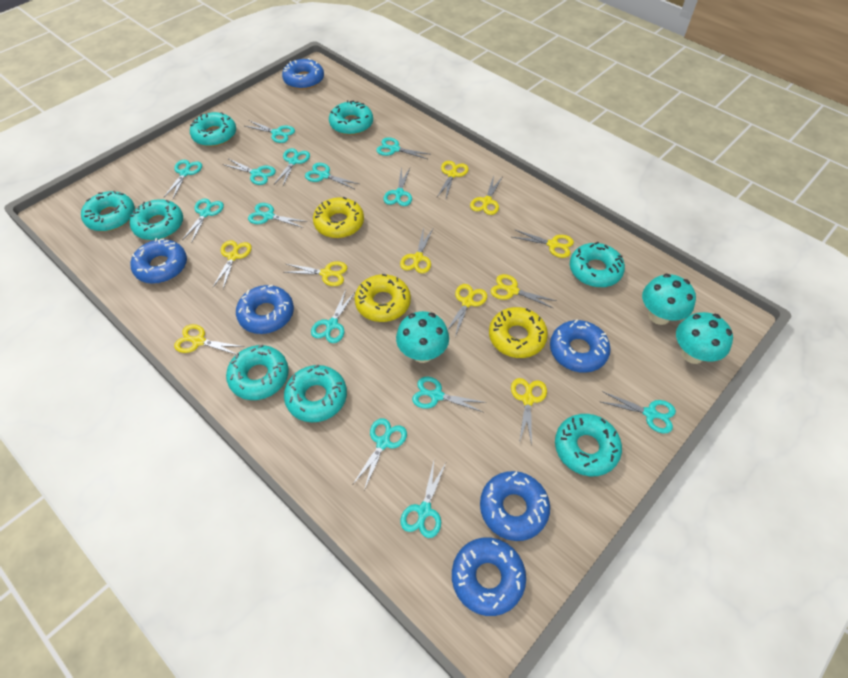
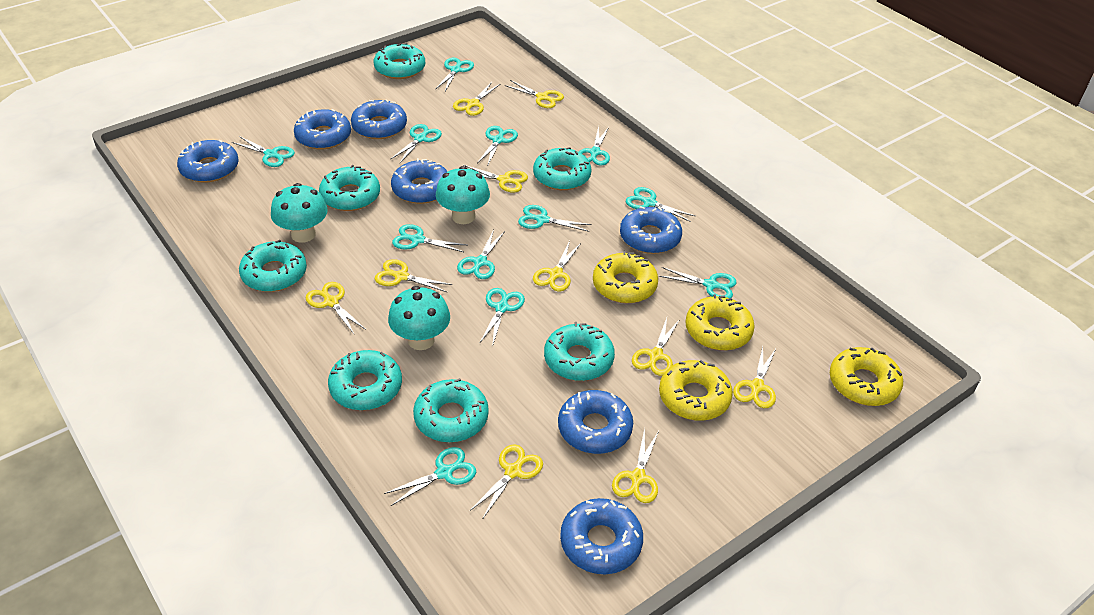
blue donut: [130,238,187,284] [236,285,294,334] [282,58,324,89] [452,537,526,616] [480,471,550,541] [550,319,611,373] = 6 -> [177,139,239,183] [294,109,351,149] [351,99,407,139] [391,158,448,204] [558,390,633,454] [560,498,643,574] [620,206,682,254] = 7
turquoise donut: [81,191,135,231] [130,199,183,240] [190,112,236,147] [226,345,289,400] [284,364,347,422] [329,100,373,135] [555,414,622,476] [570,242,625,287] = 8 -> [239,240,307,292] [319,165,380,211] [328,350,402,410] [374,43,425,79] [413,378,489,442] [533,147,592,190] [544,322,615,381] = 7
turquoise scissors: [164,160,202,199] [182,199,224,243] [222,159,276,185] [245,120,295,143] [248,203,308,228] [274,148,310,186] [305,163,359,189] [311,290,356,343] [353,418,407,490] [376,138,429,159] [383,167,412,206] [400,461,446,538] [412,377,487,412] [601,391,676,433] = 14 -> [232,136,295,167] [384,447,476,506] [390,124,442,163] [392,224,467,252] [436,58,474,91] [457,229,505,279] [477,126,518,167] [480,288,525,347] [518,205,592,232] [579,126,610,166] [626,187,696,222] [659,267,737,298] = 12
yellow donut: [313,197,364,238] [354,274,411,322] [489,307,548,358] = 3 -> [593,251,658,303] [659,360,733,421] [685,294,755,351] [830,347,903,406] = 4

